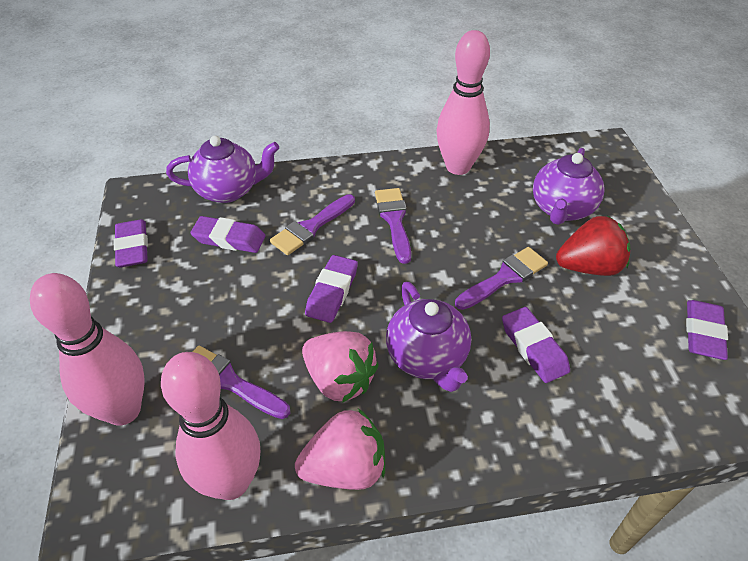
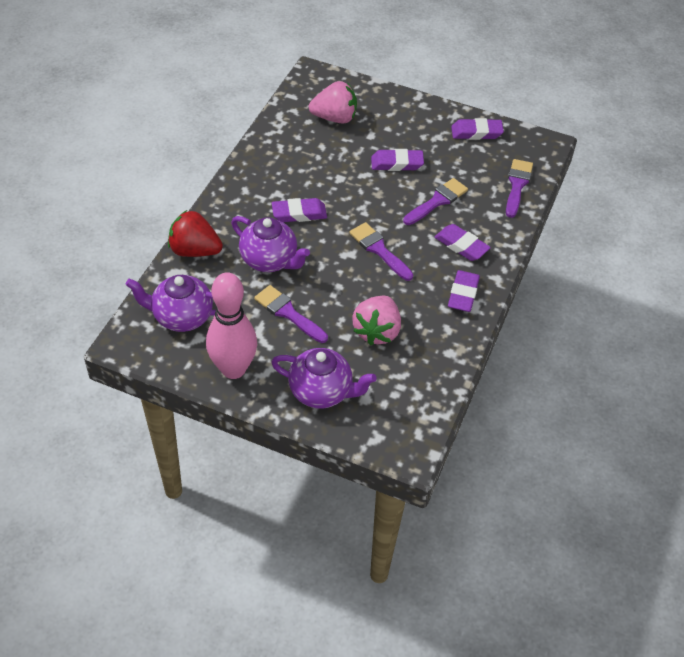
pink bowling pin: [30,273,145,426] [161,352,260,500] [436,30,490,175] = 3 -> [206,272,257,379] = 1

